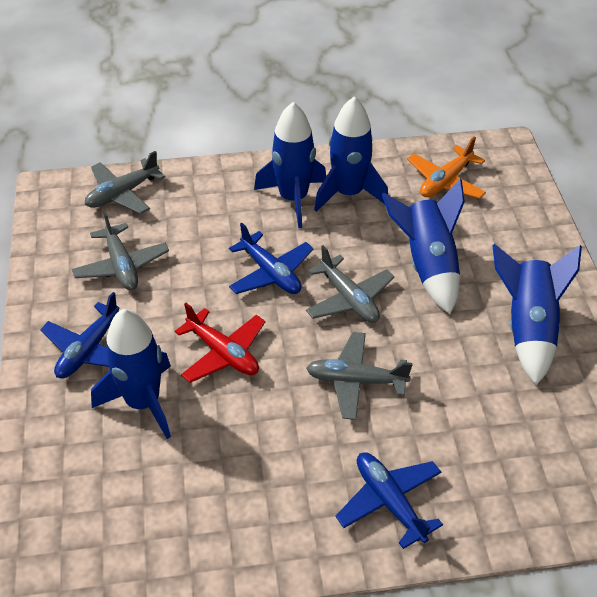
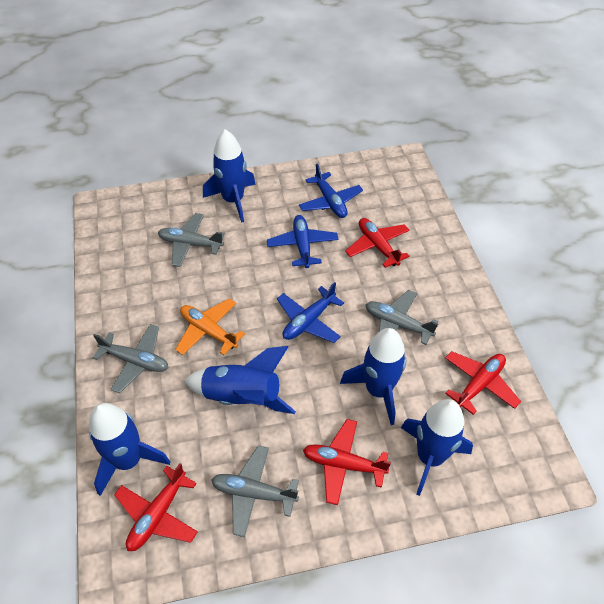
red plane: [175,303,266,383] = 1 -> [114,463,198,551] [303,419,391,505] [345,218,410,268] [445,351,521,415] = 4

